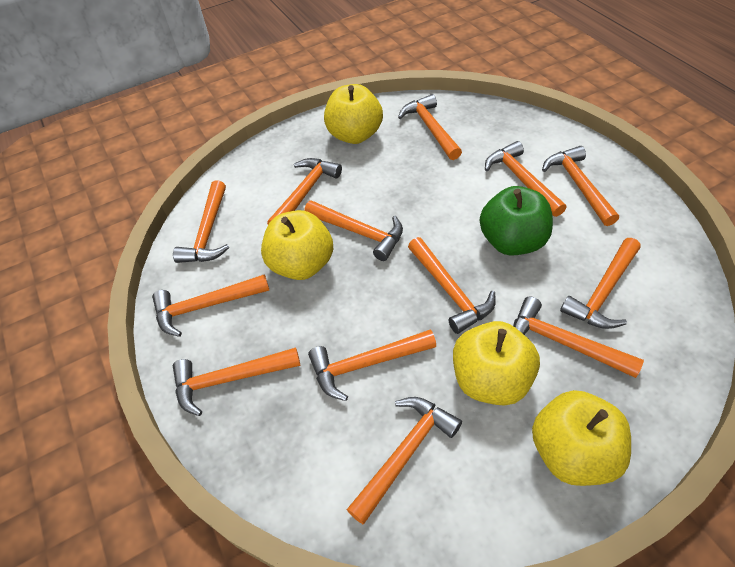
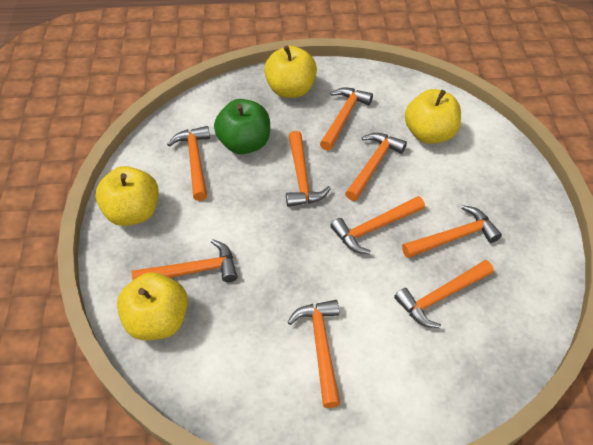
orange hammer: [152,274,270,337] [173,180,229,263] [173,348,301,416] [267,158,342,224] [304,200,403,261] [308,330,436,401] [347,397,462,524] [398,94,462,160] [408,237,496,334] [485,141,567,217] [513,297,644,378] [542,146,619,226] [560,238,640,329] = 13 -> [132,239,237,282] [167,126,210,201] [286,131,331,207] [287,300,340,408] [320,87,373,151] [330,196,425,254] [345,133,407,201] [394,260,494,328] [402,205,502,258] = 9

